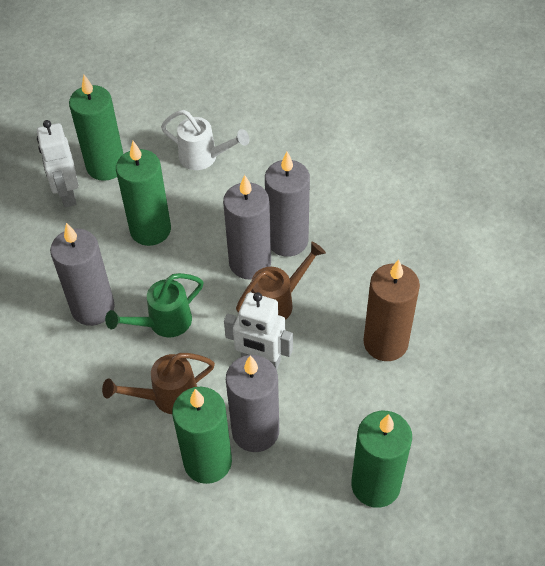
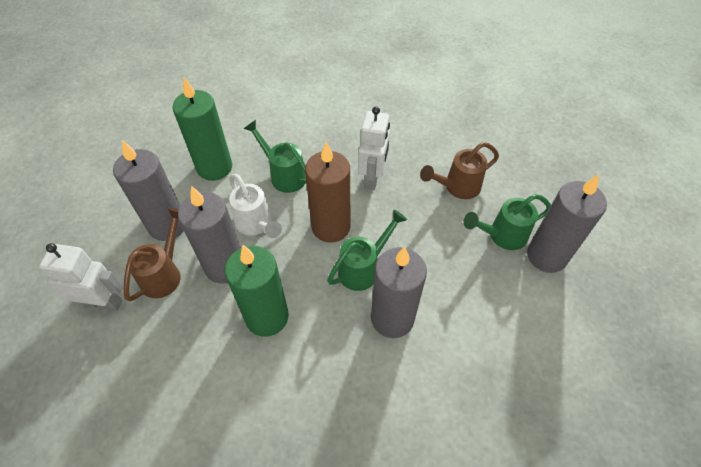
green candle: [69,75,123,181] [116,141,171,246] [172,387,232,484] [351,411,412,508] = 4 -> [173,77,232,181] [225,245,289,337] = 2
green watering can: [105,273,203,337] = 1 -> [244,120,307,193] [327,210,407,291] [463,194,551,250] = 3

